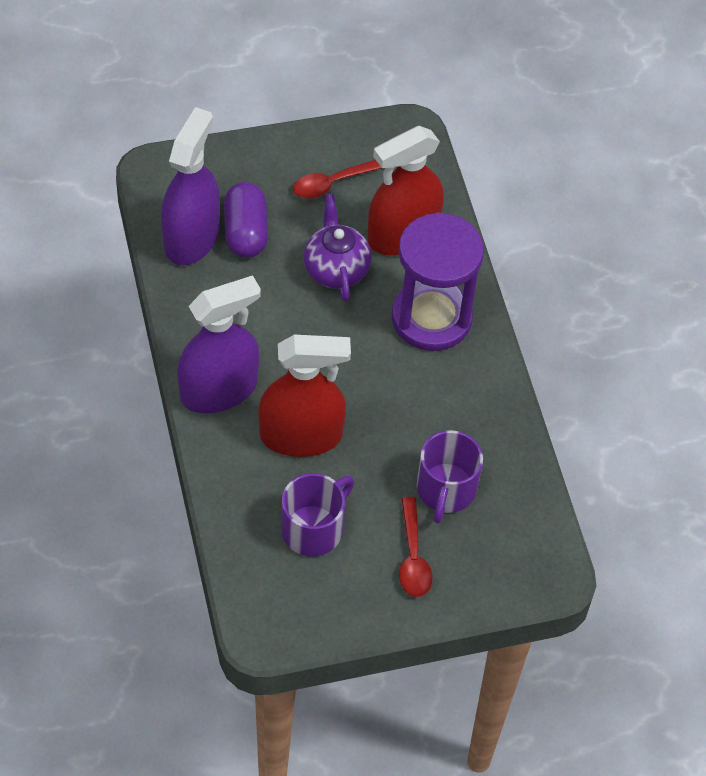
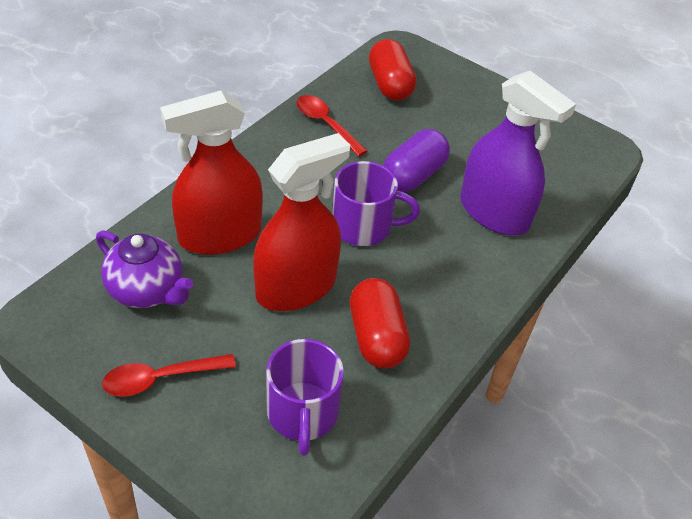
purple hourglass: [391,213,484,351] = 1 -> none = 0
purple spray bottle: [161,107,220,265] [177,275,261,413] = 2 -> [460,71,576,235] = 1
red capsule: none = 0 -> [350,278,410,369] [369,39,416,101] = 2

